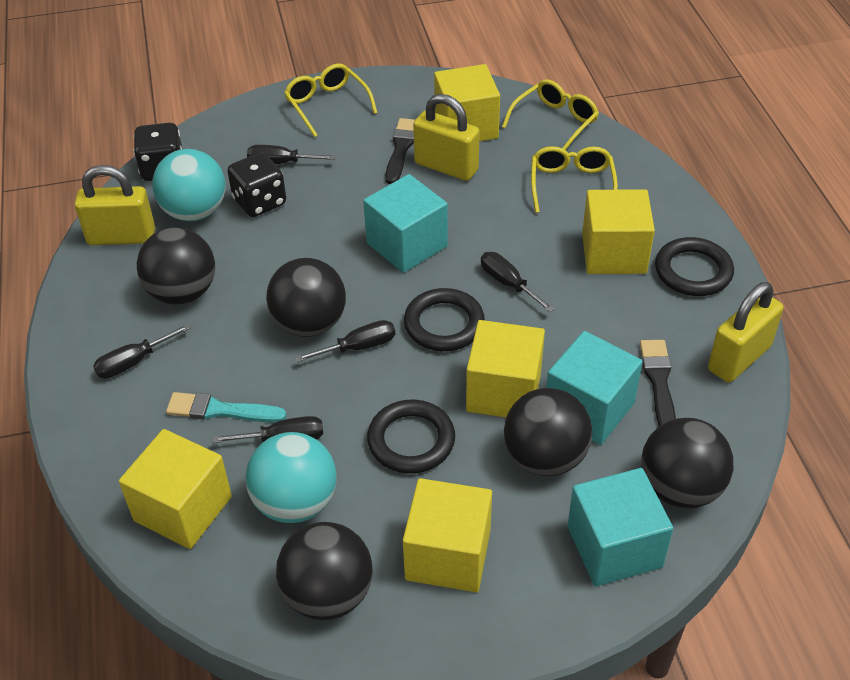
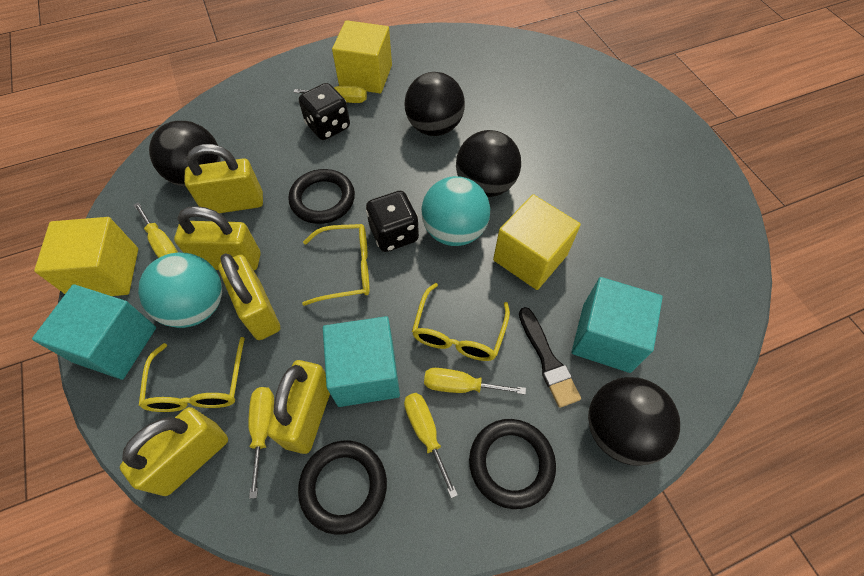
black ball: [137,227,215,304] [266,258,346,337] [276,522,373,620] [504,388,592,476] [641,418,733,508] = 5 -> [149,121,221,187] [404,72,465,136] [456,130,521,197] [588,377,680,466] = 4
black brush: [385,118,415,184] [640,340,676,426] = 2 -> [519,307,581,408] = 1
black screwdriver: [93,324,191,378] [212,416,323,443] [247,145,336,164] [295,320,395,362] [481,252,555,312] = 5 -> none = 0
turquoise brush: [166,392,286,422] = 1 -> none = 0
yellow cube: [119,429,232,549] [403,478,492,592] [434,64,500,141] [466,320,545,417] [582,189,655,274] = 5 -> [34,217,138,296] [332,20,392,93] [493,194,581,290] = 3
yellow padlock: [74,165,155,245] [413,94,480,181] [708,282,784,382] = 3 -> [120,407,228,496] [174,206,261,270] [184,144,263,213] [218,253,280,340] [267,360,330,454] = 5
yellow screwdriver: none = 0 -> [134,202,178,258] [248,387,274,499] [293,86,367,103] [404,393,458,498] [424,368,526,395] = 5

